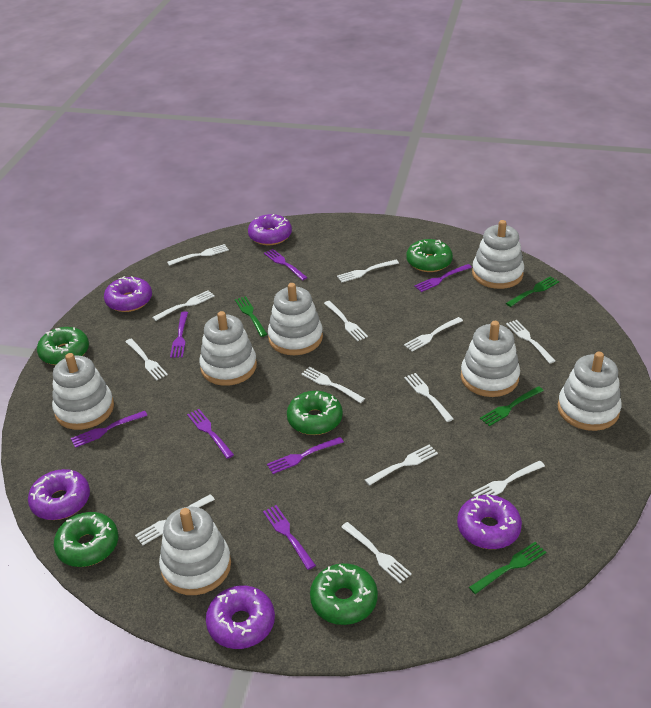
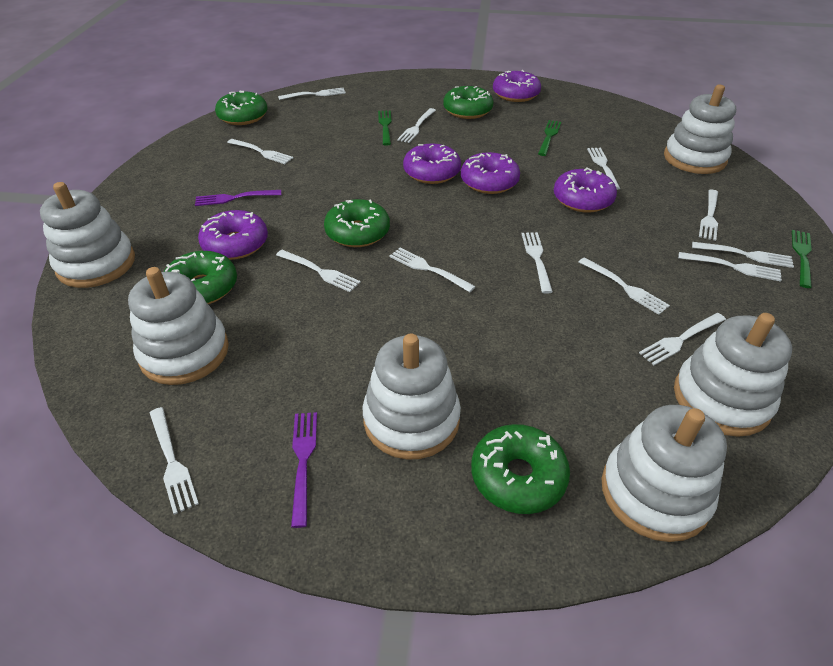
green fork: [235,296,267,337] [469,542,546,594] [480,386,544,426] [506,276,559,307] = 4 -> [378,110,392,146] [538,120,561,156] [792,230,812,288] = 3
purple fork: [71,411,147,448] [170,311,188,358] [187,409,234,459] [263,505,316,570] [264,249,308,281] [267,437,344,474] [414,264,472,292] = 7 -> [195,190,281,206] [291,412,317,528] = 2
white stacking toy: [52,353,114,430] [159,507,231,595] [199,311,257,386] [268,283,323,355] [461,321,520,397] [472,220,524,289] [558,352,622,431] = 7 -> [40,182,135,288] [128,267,229,385] [362,333,461,460] [602,405,727,542] [664,85,736,174] [674,313,792,437] = 6

